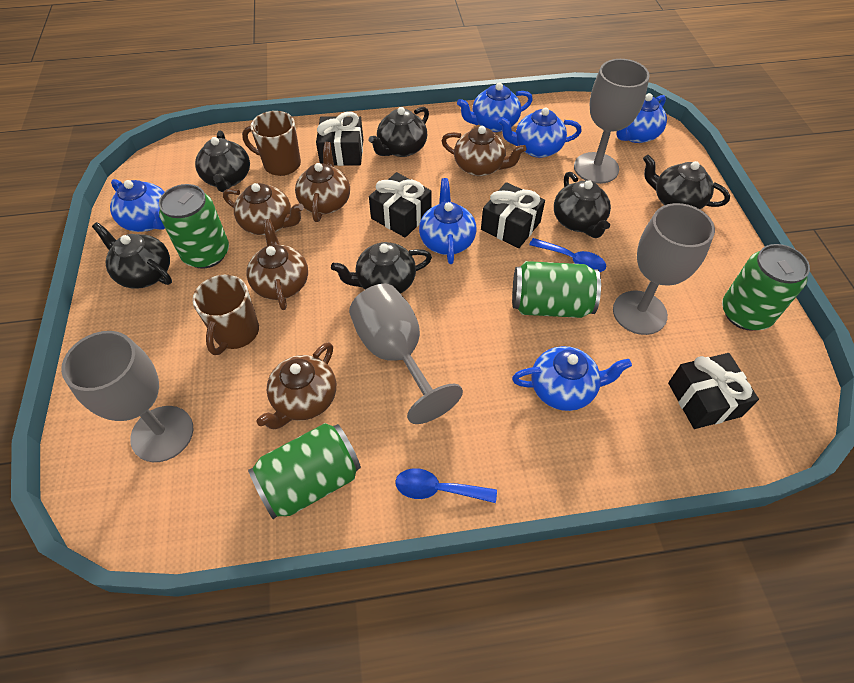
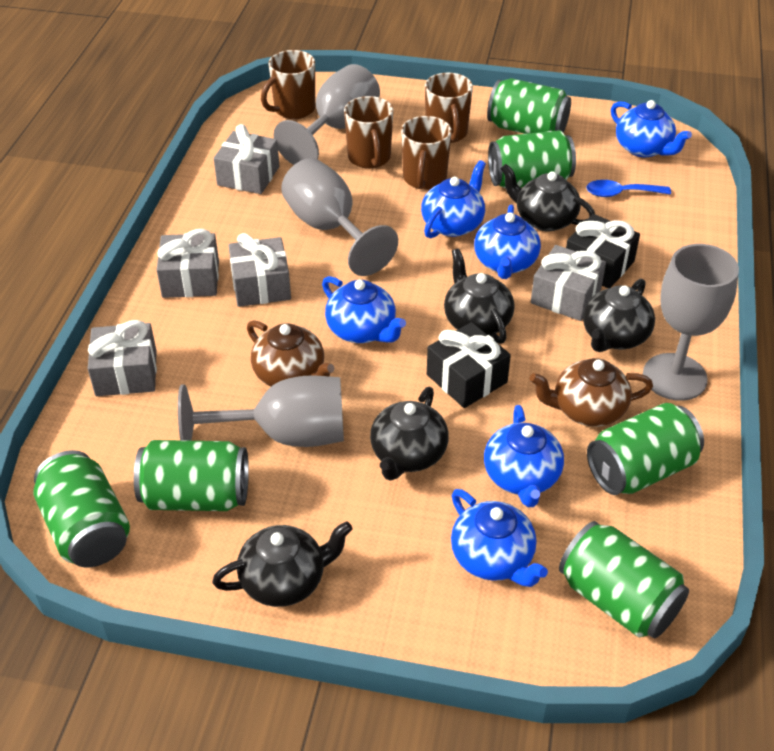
black gift: [316,112,363,166] [369,172,432,238] [481,182,545,248] [668,353,759,429] = 4 -> [427,322,511,408] [566,214,640,288] = 2
black teapot: [92,222,172,289] [195,131,250,192] [331,242,432,294] [369,107,429,157] [554,172,611,238] [643,155,730,209] = 6 -> [212,521,353,607] [370,387,449,481] [444,249,514,344] [500,164,595,231] [583,279,655,352] = 5
blue spoon: [395,468,497,503] [529,238,606,272] = 2 -> [586,180,671,197] = 1
brown mug: [192,275,259,355] [242,111,301,176] = 2 -> [261,50,315,119] [344,96,393,169] [401,116,452,190] [425,73,473,143] = 4
brown teapot: [223,183,304,235] [246,219,308,310] [256,342,336,429] [295,142,350,222] [441,126,526,176] = 5 -> [247,320,334,387] [529,358,653,427] = 2
green can: [159,184,229,269] [248,423,361,519] [512,261,601,318] [722,244,810,331] = 4 -> [34,450,130,567] [134,440,249,511] [487,78,571,134] [488,130,576,188] [559,521,689,638] [587,403,704,495] = 6
grey gift: none = 0 -> [88,320,157,396] [157,229,219,298] [214,124,279,194] [228,233,291,307] [531,245,606,321] = 5

